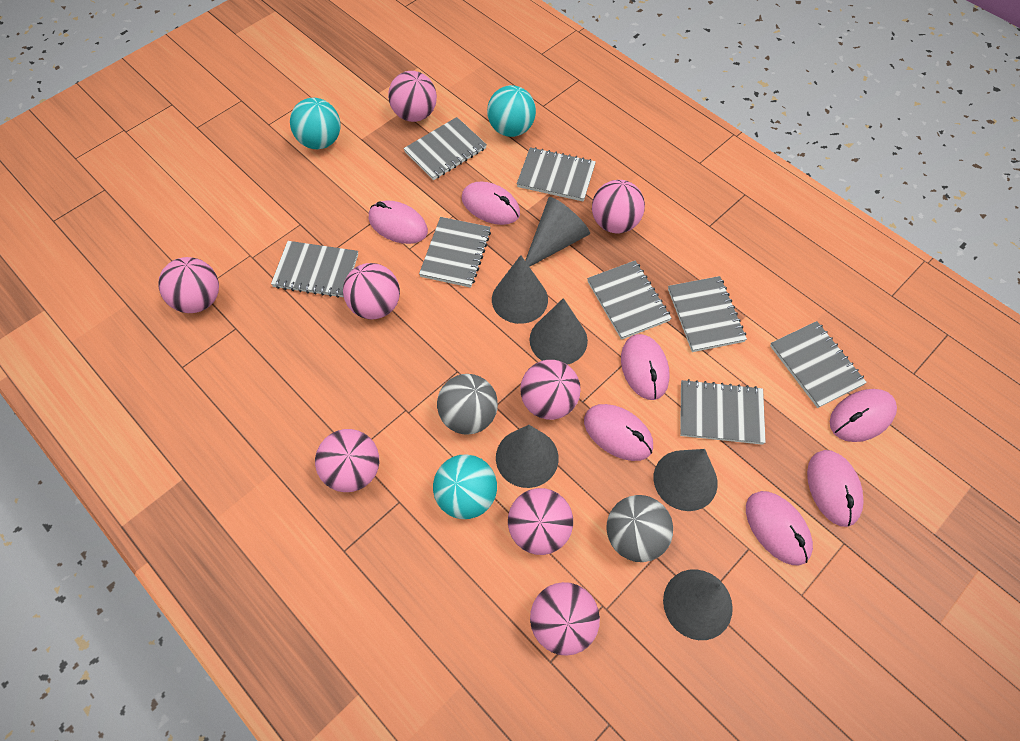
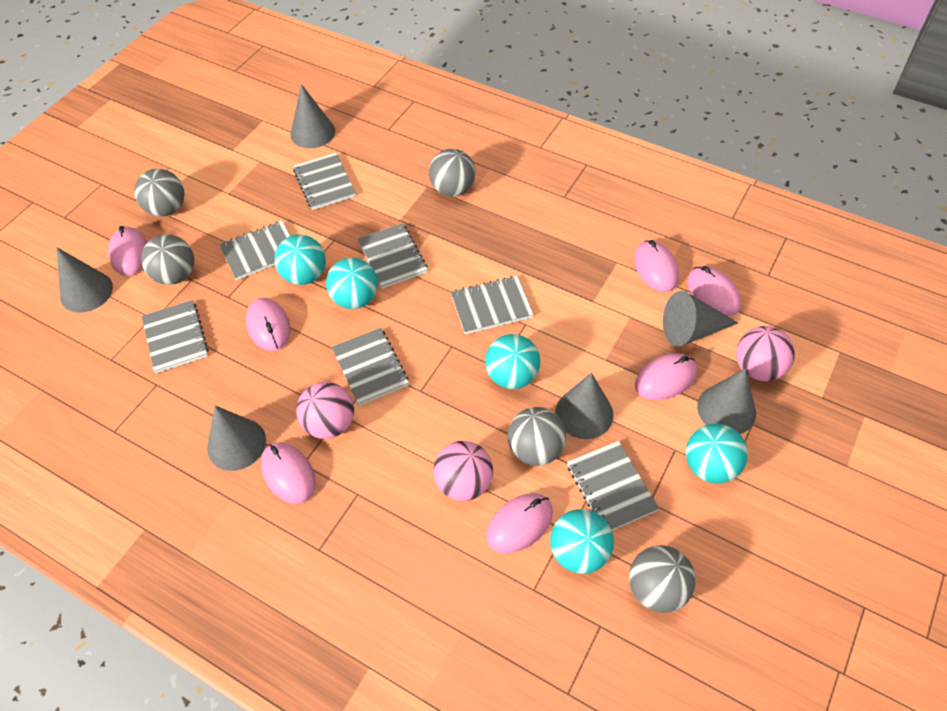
grey ball: [437,374,498,435] [606,495,673,562] = 2 -> [134,169,185,217] [141,234,194,285] [429,149,476,196] [508,407,566,466] [629,545,696,613] = 5
grey notebook: [271,241,358,298] [403,117,487,180] [419,217,491,288] [517,147,596,202] [587,260,672,340] [668,276,747,352] [680,379,766,445] [770,321,867,408] = 8 -> [142,300,209,373] [219,221,290,280] [293,153,356,210] [332,328,409,406] [358,223,428,289] [450,276,533,334] [567,441,659,530] = 7
pink ball: [158,257,219,313] [315,429,379,492] [343,263,400,319] [388,71,437,122] [508,488,573,555] [520,360,581,420] [530,582,600,656] [592,180,645,233] = 8 -> [296,382,354,439] [433,441,493,501] [736,326,795,381] = 3
turquoise ball: [290,98,341,149] [433,454,497,519] [487,85,536,137] = 3 -> [274,234,326,285] [326,257,378,309] [485,334,540,389] [550,509,614,574] [686,423,748,483] = 5

